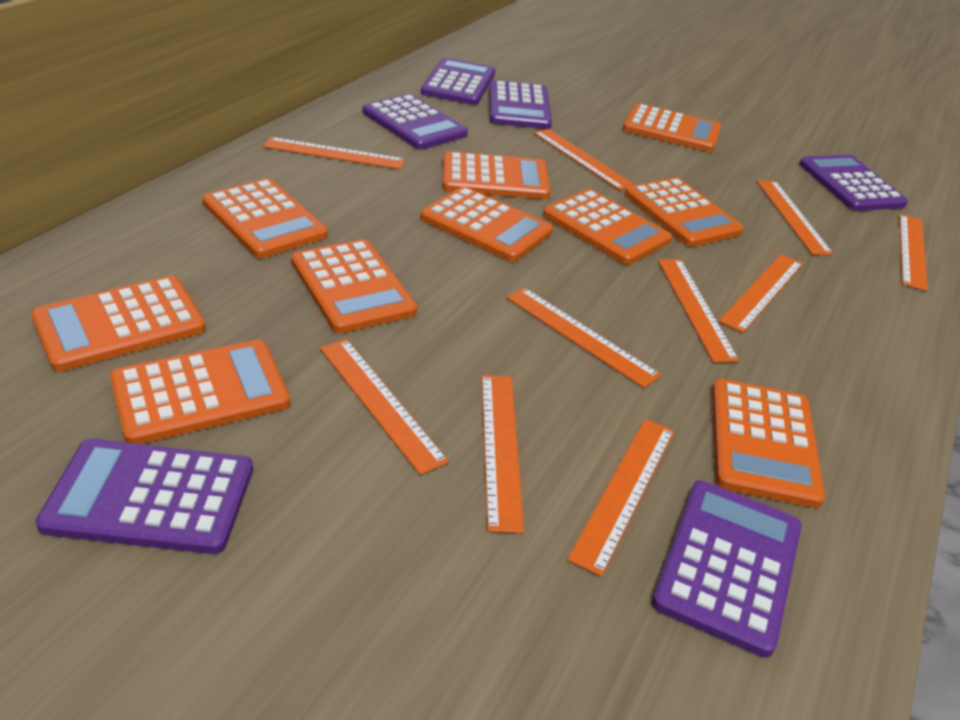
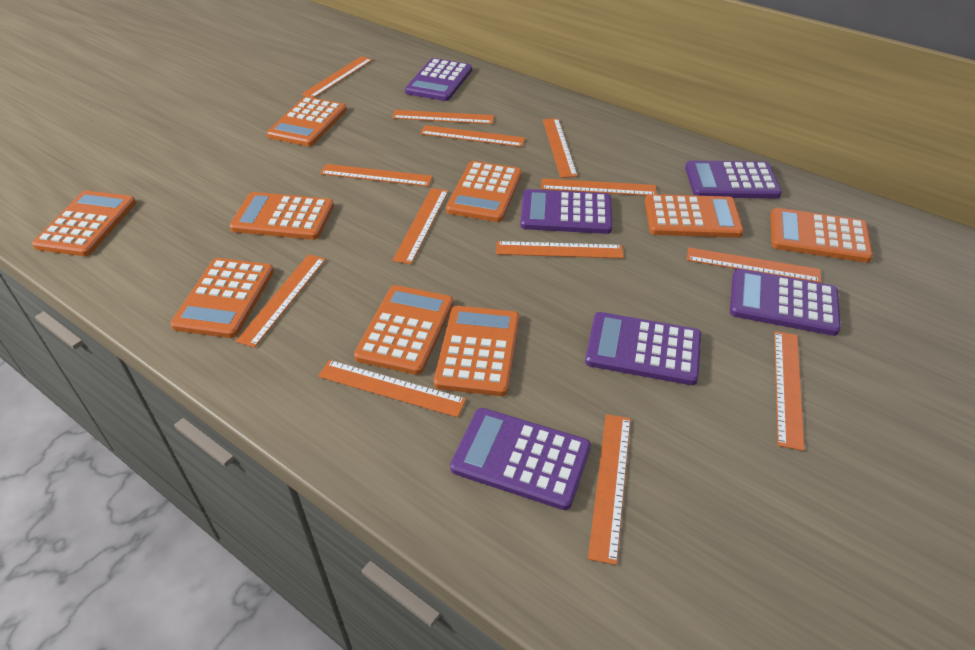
orange calculator: [31,276,206,372] [110,340,290,444] [202,178,328,258] [291,239,417,334] [420,186,553,262] [442,151,551,199] [543,189,672,265] [623,103,721,152] [625,177,744,247] [712,379,825,508] = 10 -> [32,190,136,256] [170,258,274,338] [229,192,334,240] [267,97,347,146] [354,285,453,375] [434,306,519,396] [446,161,522,222] [645,194,744,238] [770,208,873,263] = 9
orange ruler: [263,137,406,170] [320,339,449,475] [482,375,524,533] [506,287,661,388] [534,129,635,191] [567,419,674,577] [658,259,739,362] [719,254,803,333] [756,180,834,255] [899,214,928,291] = 10 -> [236,254,326,348] [302,56,373,98] [318,360,466,417] [320,164,433,187] [392,110,494,124] [392,188,448,264] [420,125,525,147] [496,241,624,258] [541,178,657,196] [543,118,578,178] [588,414,631,565] [687,248,821,283] [774,331,805,451] = 13

